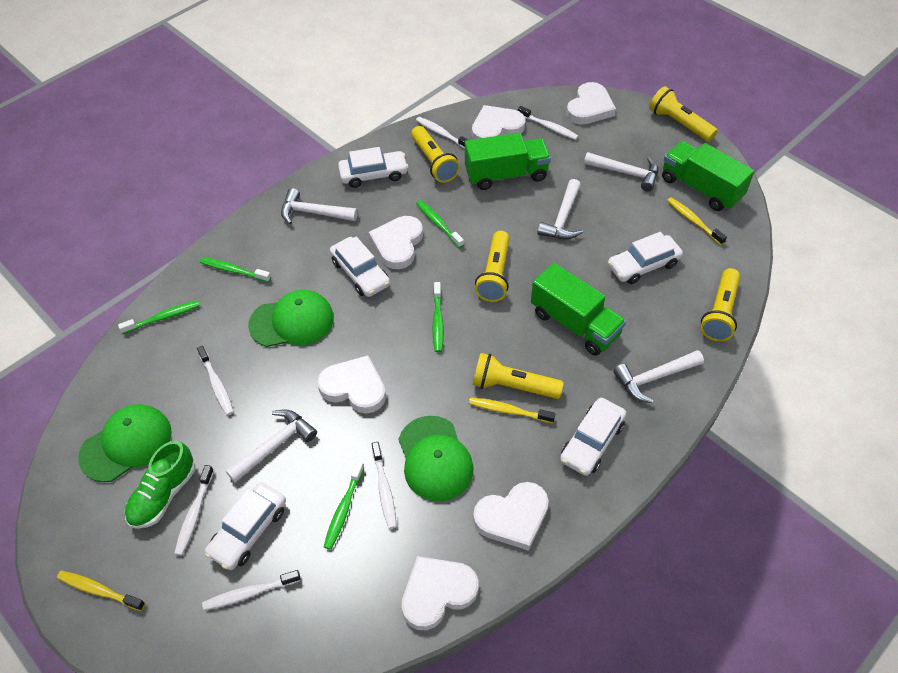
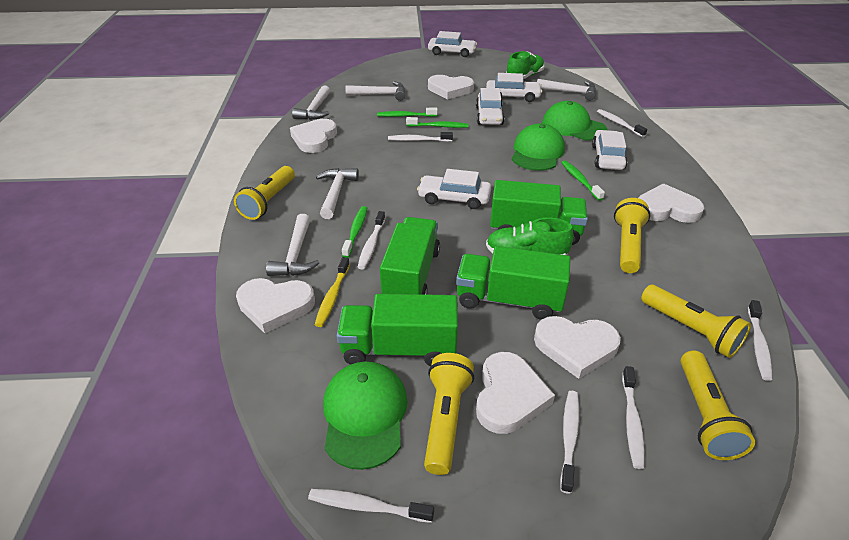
green shoe: [125,441,196,529] = 1 -> [486,218,574,255] [506,51,545,79] = 2
green toothbrush: [118,300,200,334] [200,257,271,282] [324,461,364,550] [416,200,464,248] [432,282,444,352] = 5 -> [342,206,367,258] [377,108,438,117] [406,117,469,128] [561,161,605,201] = 4
green truck: [465,133,551,190] [531,263,626,356] [662,141,754,211] = 3 -> [337,294,458,366] [380,217,440,295] [456,246,571,320] [490,180,588,245] = 4
white toothbrush: [174,465,214,556] [197,346,234,415] [202,570,301,610] [372,442,397,529] [416,117,468,149] [518,106,578,140] = 6 -> [308,489,434,523] [358,211,385,269] [388,132,453,142] [560,391,579,494] [597,109,647,137] [622,366,645,469] [748,300,772,381] = 7
yellow toothbrush: [57,571,145,611] [469,397,555,423] [667,197,727,245] = 3 -> [315,257,350,327] = 1

